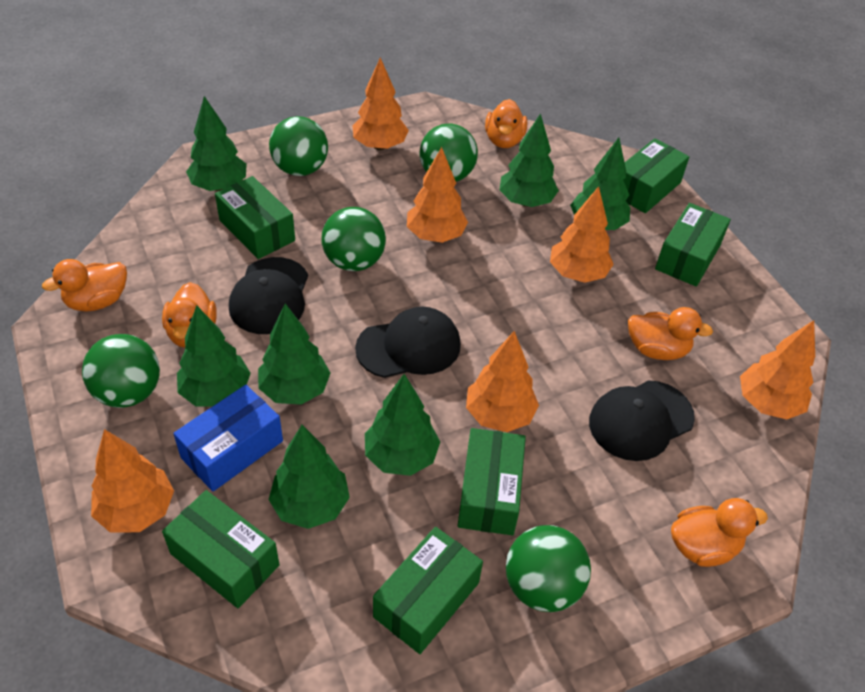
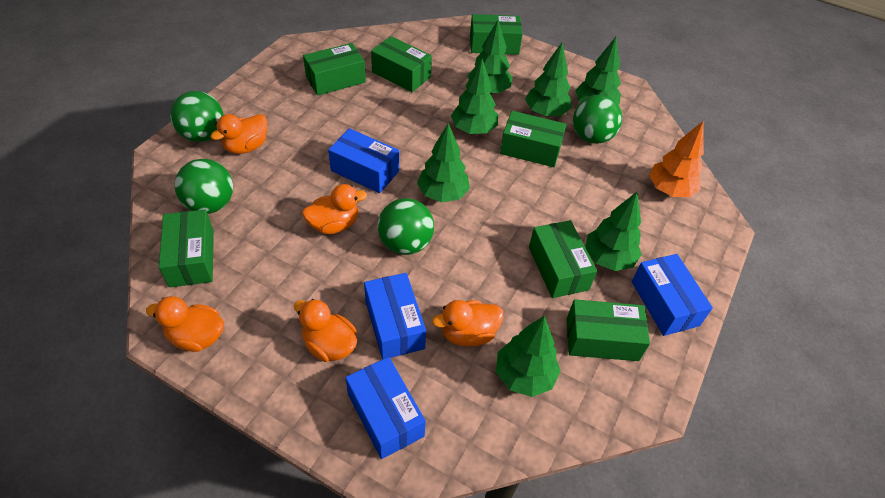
black cap: [229,257,308,334] [355,307,461,378] [589,380,695,461] = 3 -> none = 0
blue box: [173,385,283,491] = 1 -> [328,128,399,193] [345,357,426,459] [364,273,426,360] [632,254,713,336] = 4
green ball: [82,334,160,408] [269,116,328,176] [322,207,386,271] [420,123,478,182] [506,525,591,612] = 5 -> [170,91,224,142] [174,159,233,214] [378,198,434,255] [573,95,622,144] = 4
green box: [162,490,280,608] [215,176,295,259] [373,527,483,654] [458,428,526,535] [623,138,689,213] [655,203,731,287] = 6 -> [159,210,214,287] [303,43,366,96] [371,36,432,92] [470,14,523,55] [500,111,566,167] [529,220,597,298] [567,299,650,361] = 7
orange tree: [91,429,174,533] [353,57,409,150] [407,147,468,243] [466,331,539,432] [550,186,614,283] [740,320,815,420] = 6 -> [649,121,704,197] = 1

